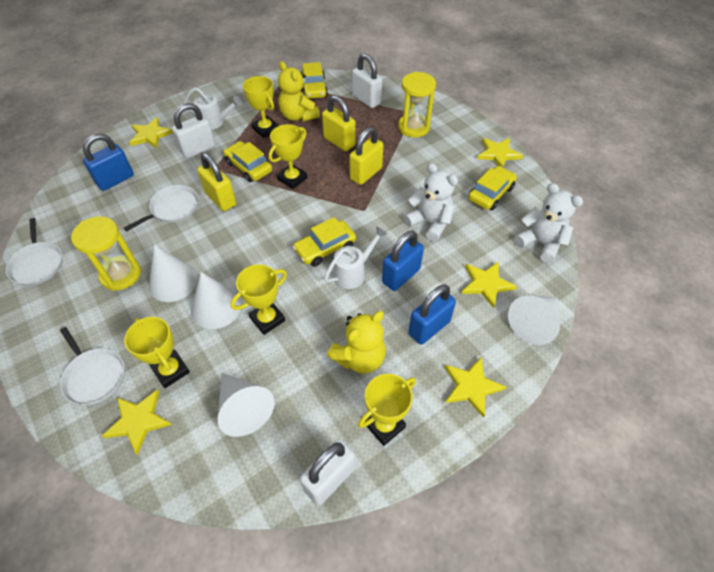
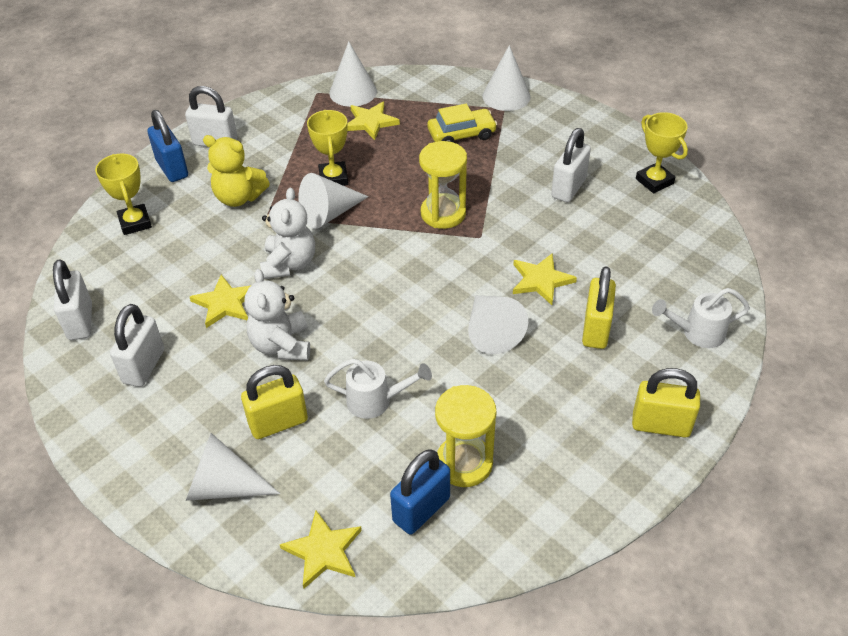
blue padlock: [83,133,134,191] [382,231,424,291] [408,284,456,345] = 3 -> [147,110,188,182] [390,449,450,535] = 2
white cone: [149,244,198,302] [191,272,241,329] [218,373,275,437] [508,295,560,345] = 4 -> [185,433,280,501] [299,173,369,229] [329,42,377,107] [468,295,528,354] [482,45,530,111] = 5
white padlock: [172,103,215,159] [300,439,355,505] [352,53,382,108] = 3 -> [53,259,92,340] [110,304,164,387] [185,86,238,147] [551,128,591,202] = 4
white pan: [6,218,63,286] [60,327,124,405] [124,185,198,231] = 3 -> none = 0
yellow car: [223,141,272,182] [293,217,356,267] [301,62,328,99] [468,166,517,210] = 4 -> [427,104,497,143] = 1
yellow star: [102,389,172,455] [129,117,173,148] [445,358,506,418] [461,262,517,308] [477,138,523,167] = 5 -> [190,274,251,328] [280,511,362,589] [347,102,400,140] [513,254,577,305] = 4
yellow teddy bear: [278,61,320,122] [327,311,386,373] = 2 -> [203,135,270,207] = 1
yellow trophy: [124,317,190,388] [230,264,287,335] [243,76,279,138] [269,124,307,189] [358,374,416,446] = 5 -> [95,153,152,235] [307,110,348,186] [636,112,688,193] = 3

